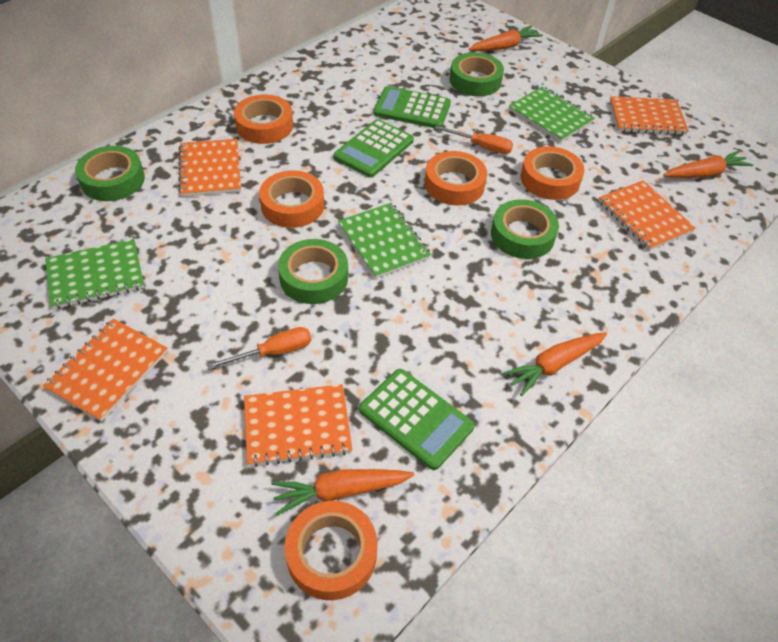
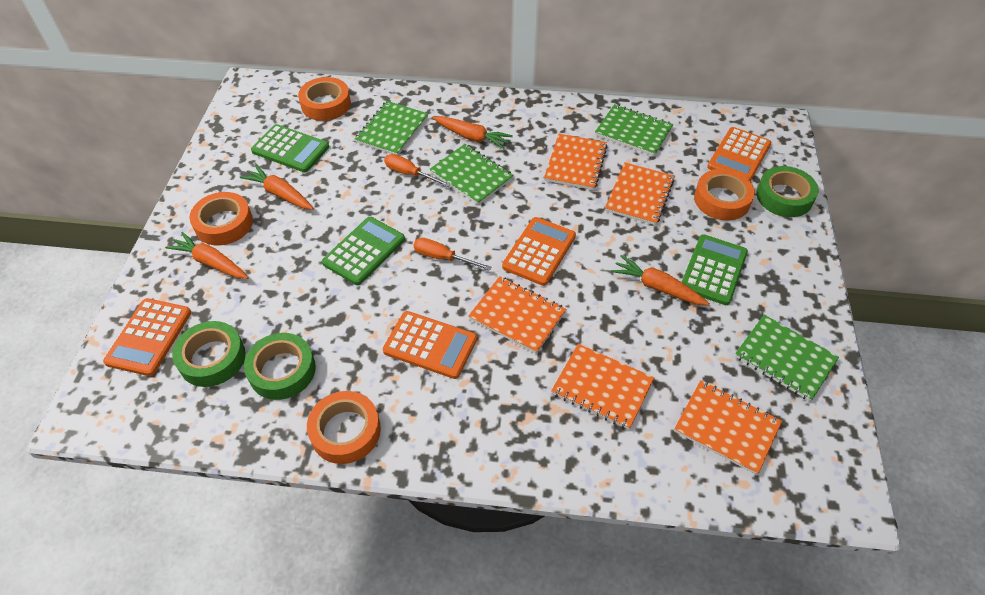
green notebook: [45,239,145,310] [338,203,431,279] [509,87,595,142] = 3 -> [355,101,428,155] [430,144,514,205] [595,104,673,156] [735,315,839,401] = 4
green tape: [75,146,145,201] [278,239,348,304] [450,52,504,96] [491,199,559,259] = 4 -> [172,321,245,387] [244,333,316,400] [756,166,819,217] = 3
orange calculator: none = 0 -> [103,298,191,376] [383,311,477,379] [502,217,576,286] [707,127,771,182] = 4
orange tape: [234,95,293,144] [259,170,324,228] [285,501,378,600] [425,151,487,206] [520,146,584,200] = 5 -> [190,192,253,245] [298,77,351,121] [307,391,381,464] [694,169,755,220] = 4

